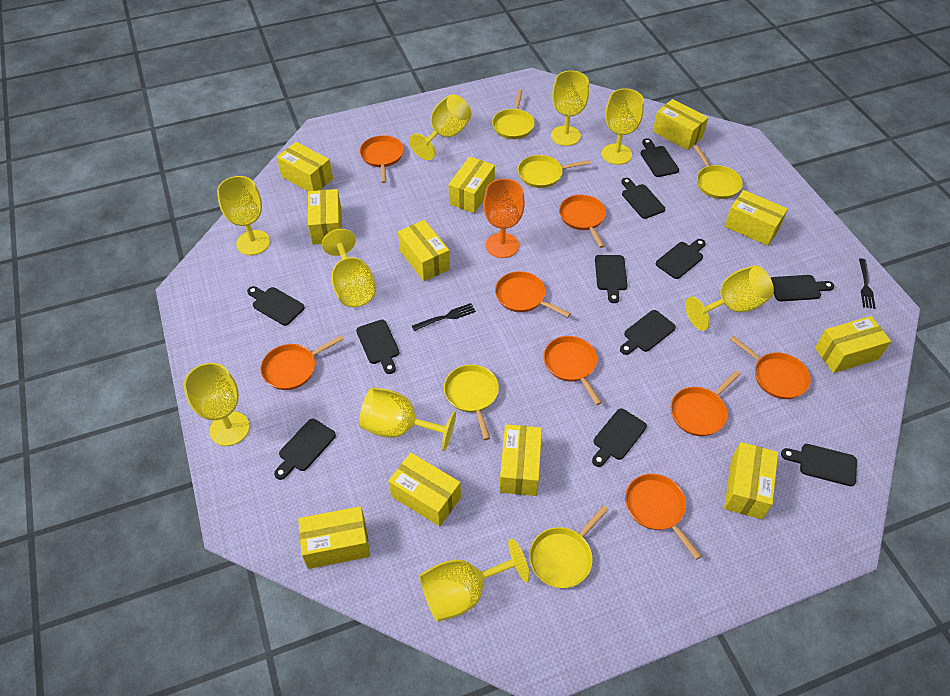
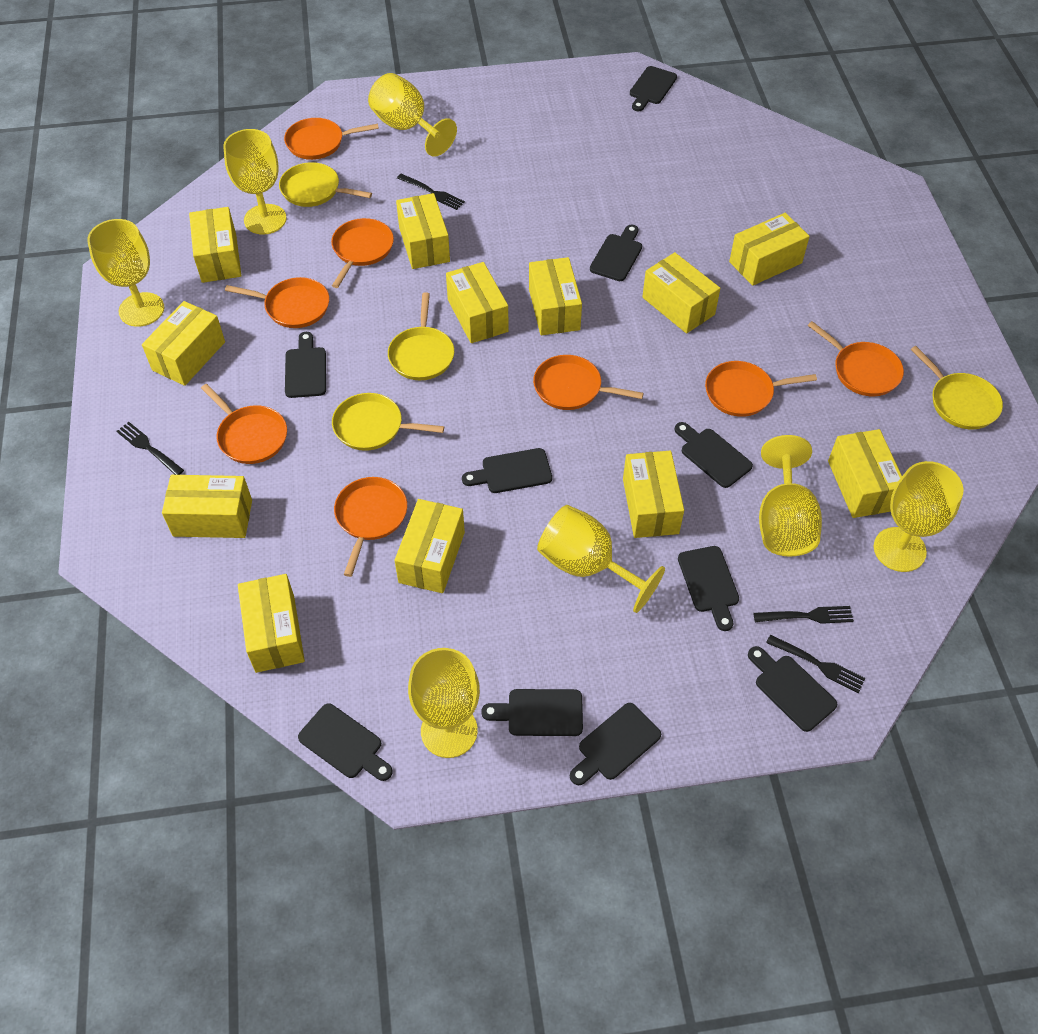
black cutting board: [247,286,305,326] [274,419,336,480] [356,320,400,374] [592,408,647,467] [595,255,628,303] [620,310,676,355] [621,178,665,219] [640,138,679,177] [656,239,705,279] [771,275,834,301] [781,444,857,486] = 11 -> [285,332,326,398] [298,703,393,781] [462,448,552,493] [481,689,583,736] [570,703,661,785] [590,224,642,281] [630,66,677,111] [674,422,753,488] [678,546,739,631] [748,646,837,732] = 10
black fork: [412,303,476,331] [859,259,875,309] = 2 -> [116,422,184,475] [397,174,465,210] [753,606,854,624] [766,635,866,693] = 4
orange goblet: [483,179,525,258] = 1 -> none = 0
yellow box: [277,142,333,191] [298,506,370,569] [308,189,342,245] [388,453,461,527] [398,220,450,281] [448,157,495,213] [499,424,542,496] [653,99,708,150] [724,190,788,246] [724,442,778,519] [815,316,891,373] = 11 -> [142,301,225,386] [162,475,252,538] [189,207,241,283] [238,574,305,673] [395,499,465,593] [396,193,450,269] [446,262,509,343] [529,257,582,335] [623,451,684,538] [642,252,720,334] [729,213,810,286] [828,429,902,518] = 12
yellow goblet: [184,363,250,446] [217,176,270,255] [322,229,376,307] [359,387,456,451] [409,94,472,160] [420,539,530,622] [551,70,589,146] [601,88,644,165] [685,265,774,331] = 9 -> [87,219,164,327] [223,129,287,234] [368,73,457,157] [408,648,480,758] [537,505,665,613] [759,435,822,557] [874,461,964,572] = 7
yellow pan: [444,365,499,440] [492,90,535,139] [518,155,590,188] [529,505,609,588] [694,145,743,199] = 5 -> [279,162,372,207] [332,393,444,451] [388,292,454,380] [911,346,1003,429] = 4

